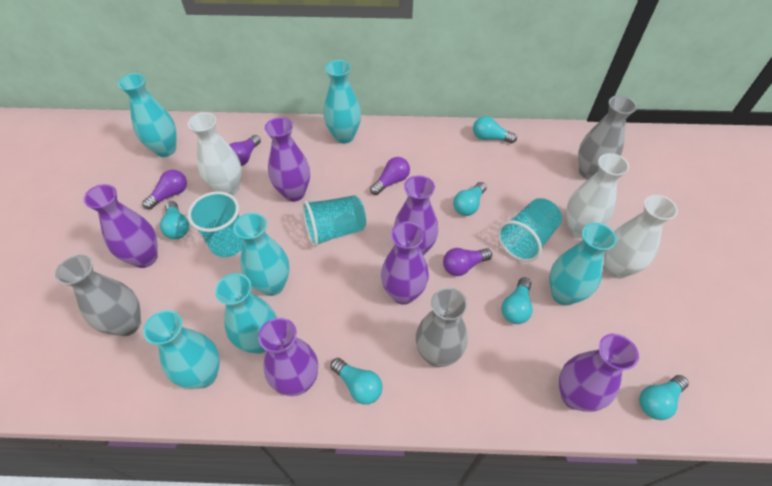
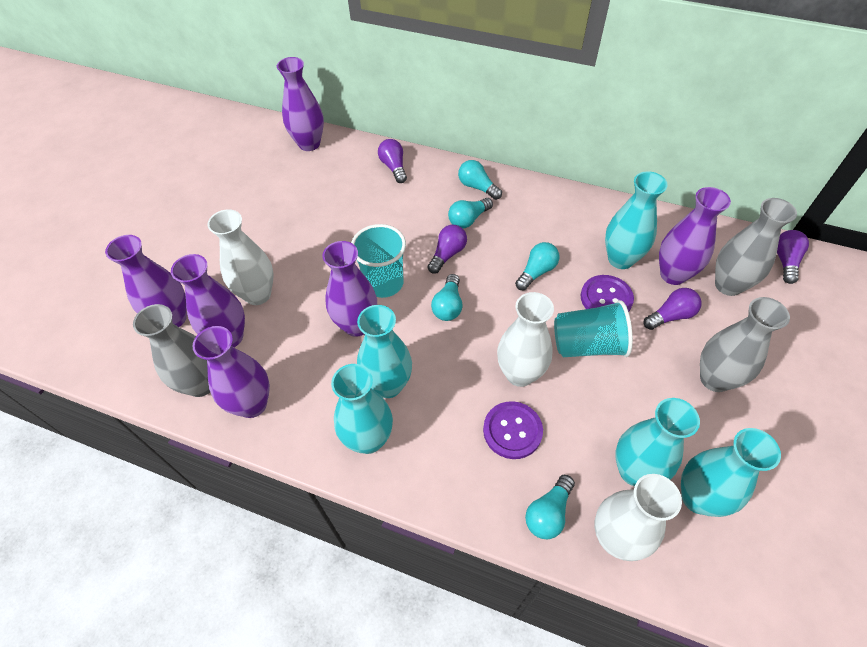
purple button: none = 0 -> [483,401,543,459] [581,275,634,312] = 2
turquoise cup: [188,191,243,257] [303,195,366,247] [498,198,562,262] = 3 -> [351,224,406,298] [554,300,633,357] = 2
turquoise light bulb: [160,201,189,239] [330,358,383,405] [453,182,486,216] [473,116,517,144] [501,277,533,324] [639,375,689,420] = 6 -> [431,274,463,321] [448,198,493,229] [458,160,502,200] [515,242,559,290] [525,475,575,539] = 5
turquoise vase: [118,73,177,157] [143,310,220,389] [215,273,277,354] [234,213,290,296] [324,60,361,144] [549,223,617,306] = 6 -> [331,364,393,454] [357,305,412,398] [605,171,668,269] [615,398,700,486] [681,428,781,517] = 5

